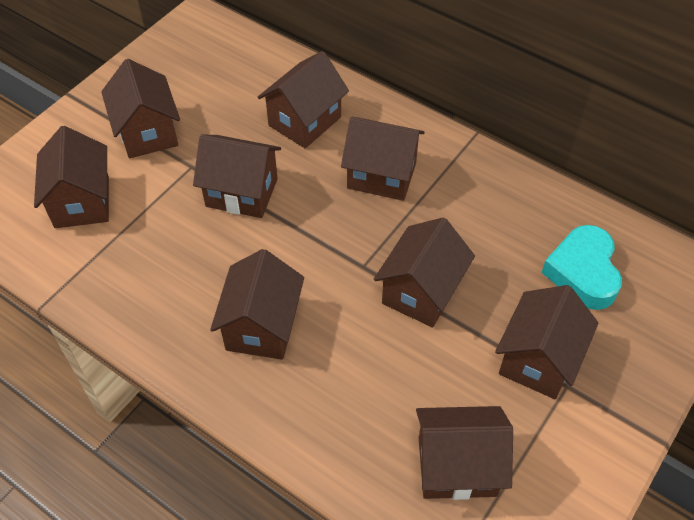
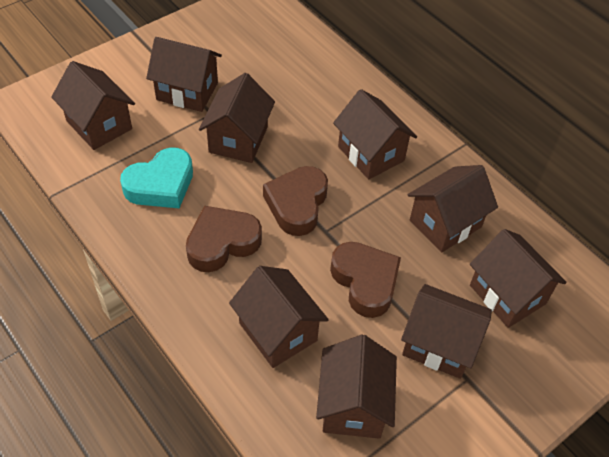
brown heart: none = 0 -> [186,206,262,272] [263,166,328,236] [330,242,401,318] = 3

